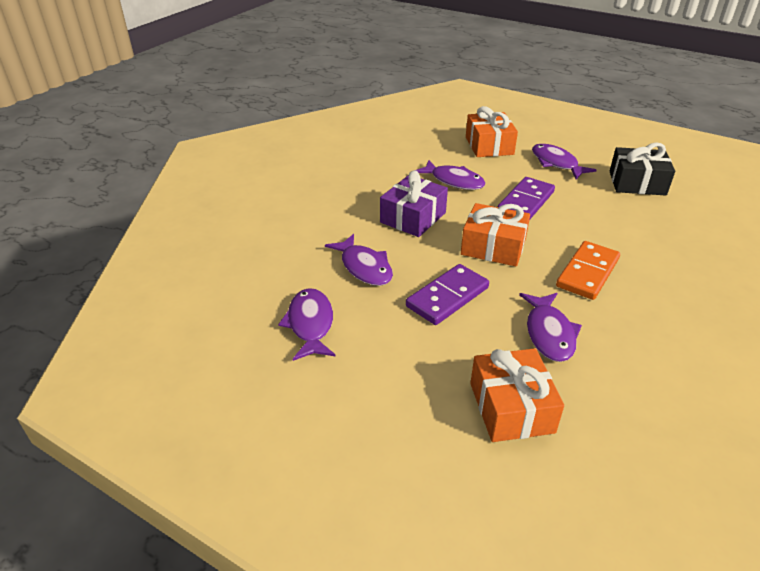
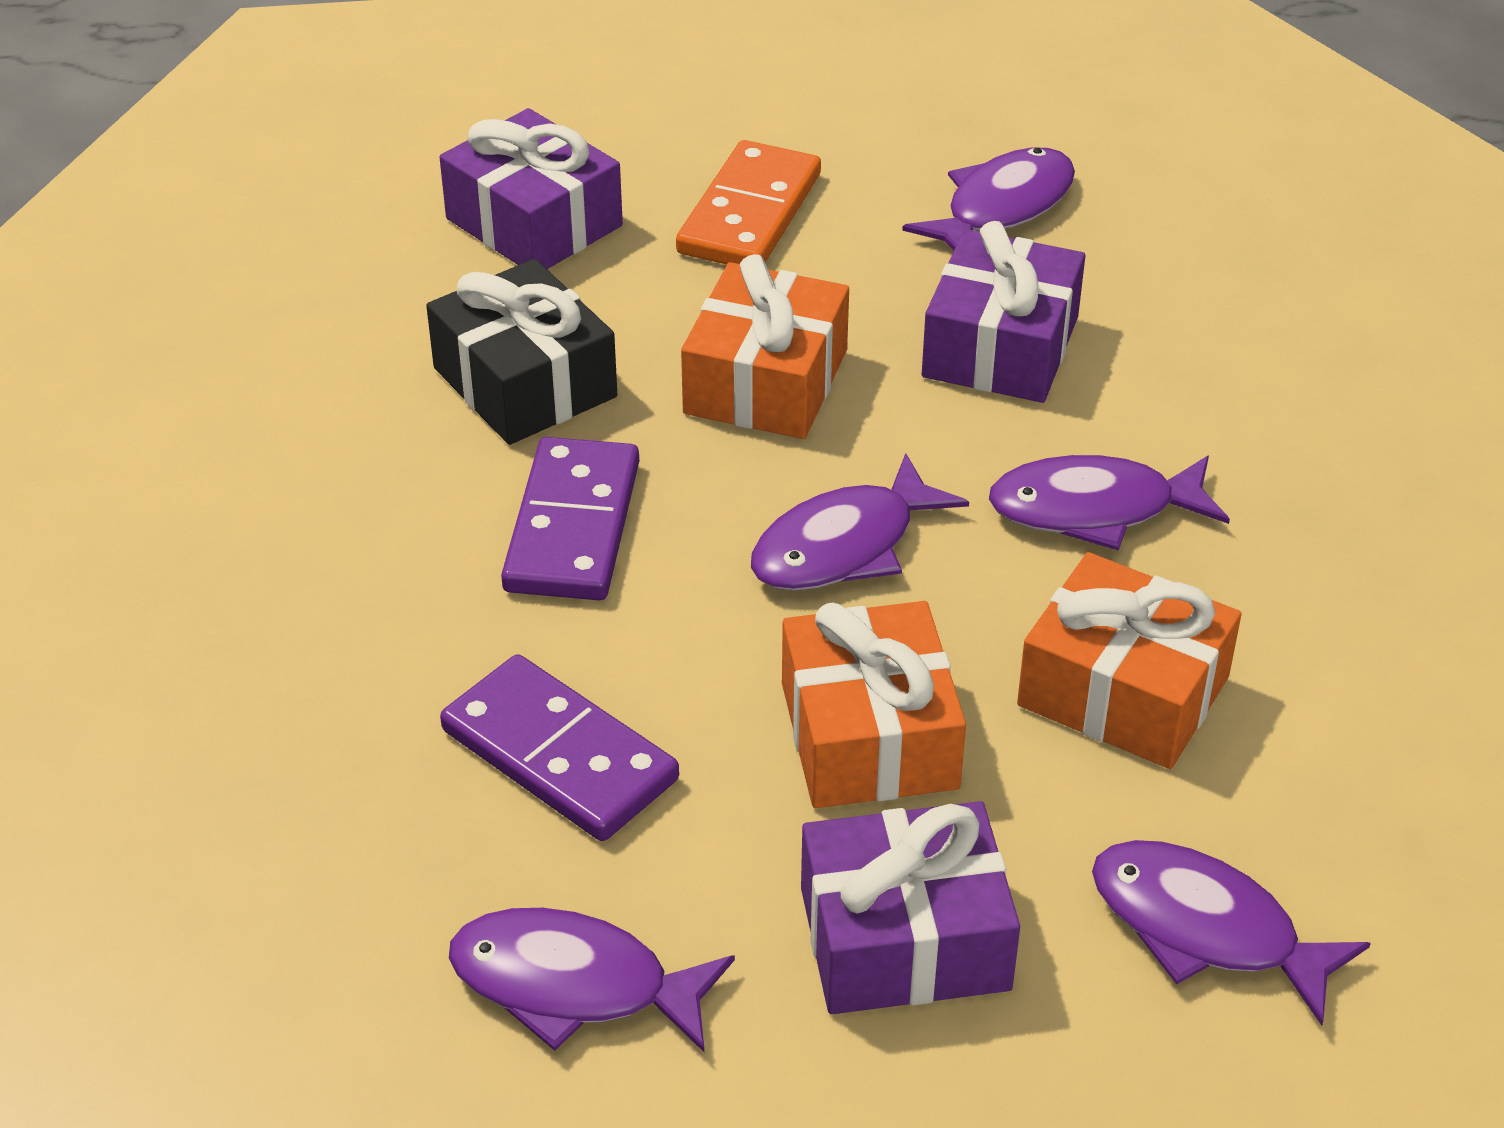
purple gift: [380,170,448,237] = 1 -> [439,108,623,269] [801,801,1020,1014] [922,221,1085,403] = 3

